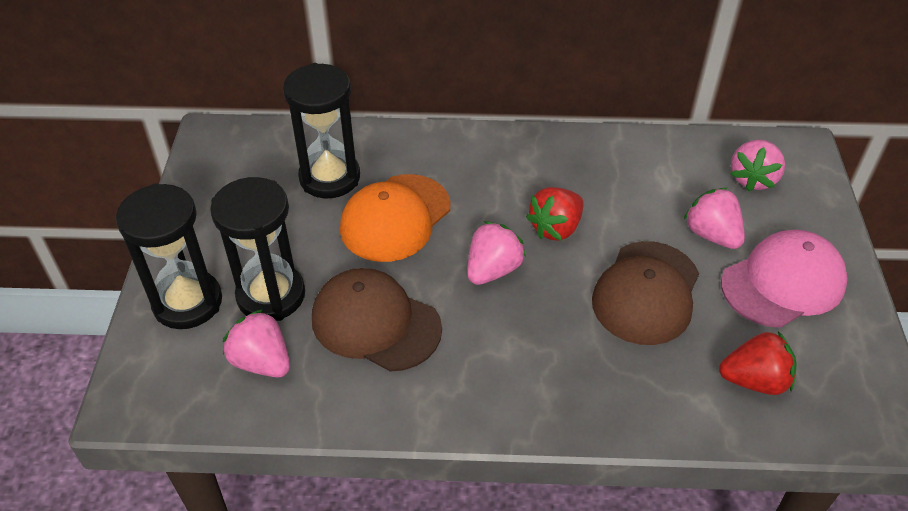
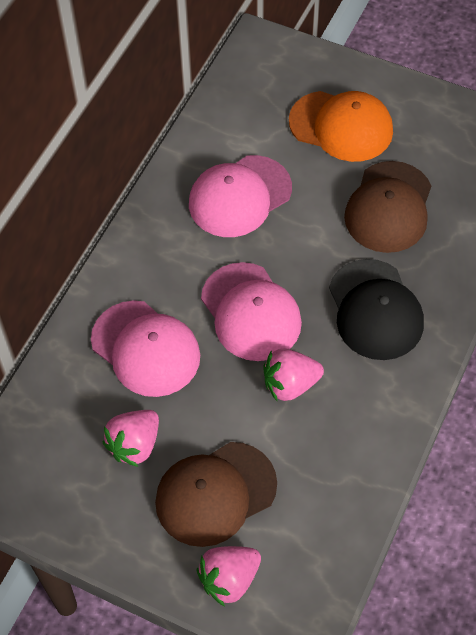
black cap: none = 0 -> [329,259,424,360] = 1
black hourglass: [116,183,222,329] [210,177,305,321] [283,63,360,198] = 3 -> none = 0
pink cap: [721,230,848,328] = 1 -> [91,300,200,397] [189,155,292,237] [201,262,302,361] = 3
pink strawberry: [223,309,290,377] [467,221,526,285] [684,188,745,249] [730,140,785,192] = 4 -> [103,410,159,467] [197,546,261,607] [264,349,324,401] = 3
red strawberry: [526,187,584,241] [719,331,796,395] = 2 -> none = 0

